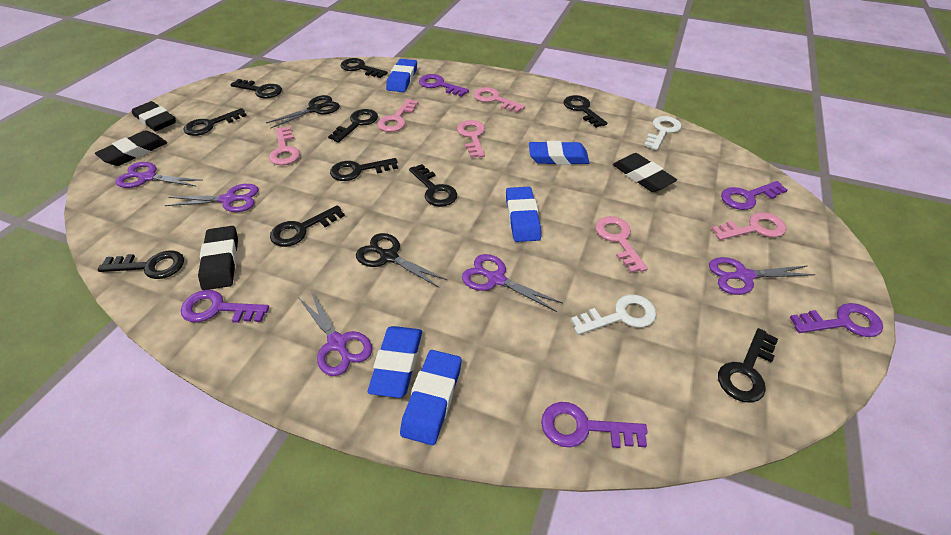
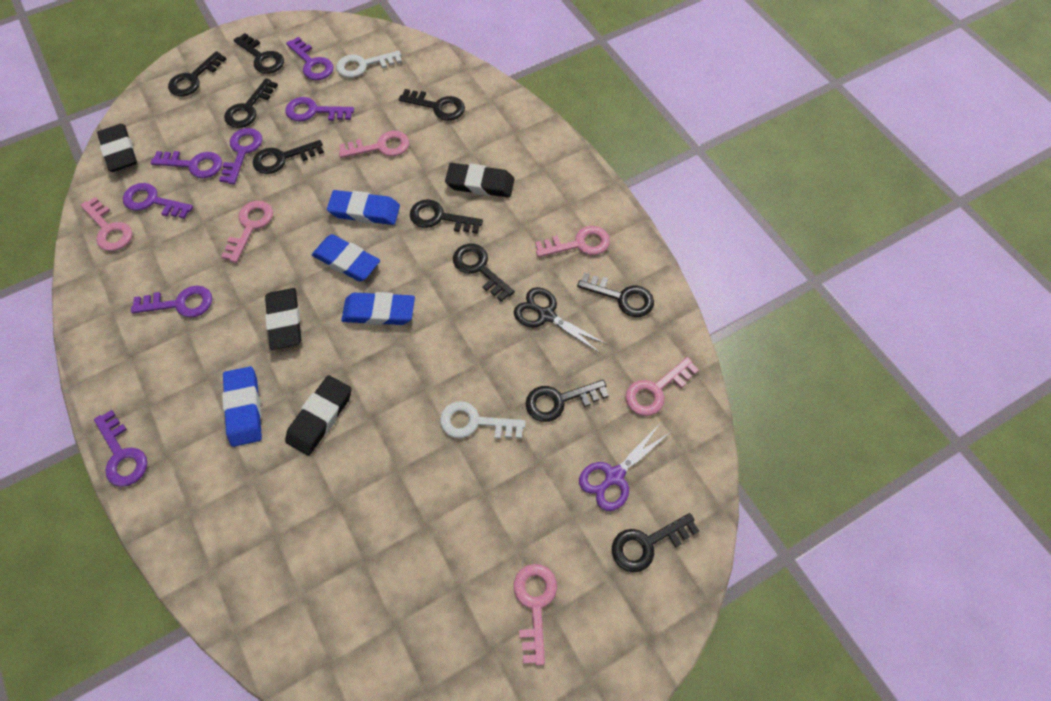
black scissors: [266,95,340,129] [356,233,447,288] = 2 -> [514,287,606,353] = 1
blue eraser: [367,326,422,398] [386,59,417,92] [400,350,461,445] [506,187,541,242] [529,141,589,165] = 5 -> [222,367,262,447] [312,234,380,281] [327,190,400,225] [341,292,415,325] = 4
purple key: [181,290,269,323] [419,74,469,97] [541,402,648,448] [721,181,787,210] [789,303,883,337] = 5 -> [94,410,147,487] [123,183,193,219] [131,286,212,318] [150,151,222,178] [219,128,262,184] [286,37,333,80] [286,97,354,121] = 7
purple scissors: [115,162,203,188] [165,184,259,212] [298,291,372,376] [462,254,563,312] [709,257,816,295] = 5 -> [579,425,671,511] = 1

